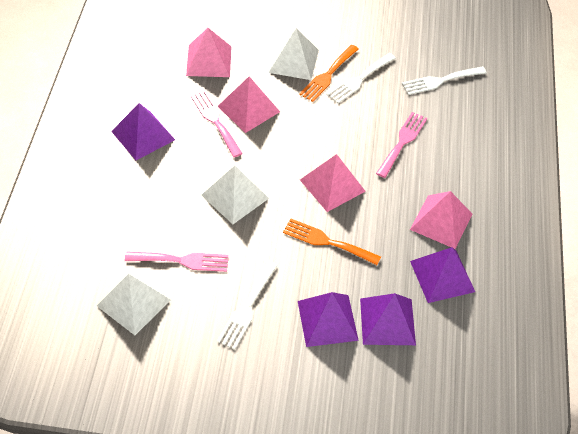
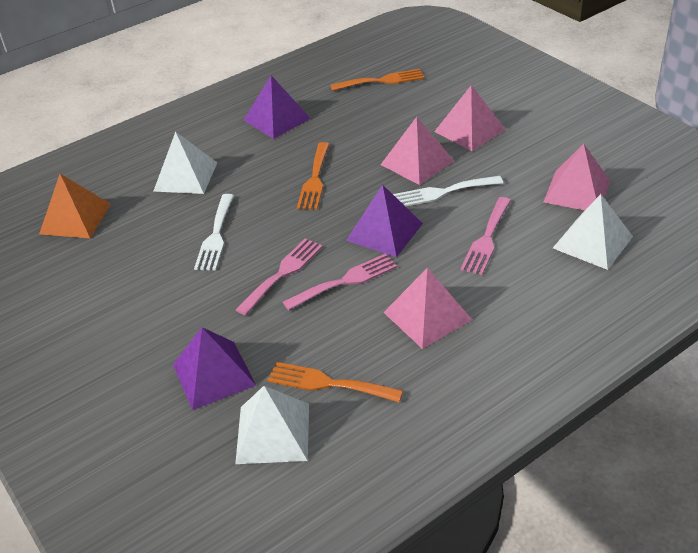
orange fork: [283,218,381,265] [299,45,359,102] = 2 -> [267,362,403,402] [297,142,330,210] [330,69,424,91] = 3
orange pyramid: none = 0 -> [39,174,111,238] = 1
purple pyramid: [111,103,175,160] [298,292,359,347] [360,293,416,345] [410,247,475,303] = 4 -> [173,327,256,410] [244,75,311,139] [346,185,423,257] = 3
white fork: [217,261,278,350] [326,53,396,103] [402,66,487,95] = 3 -> [194,194,234,271] [393,176,503,207] = 2

